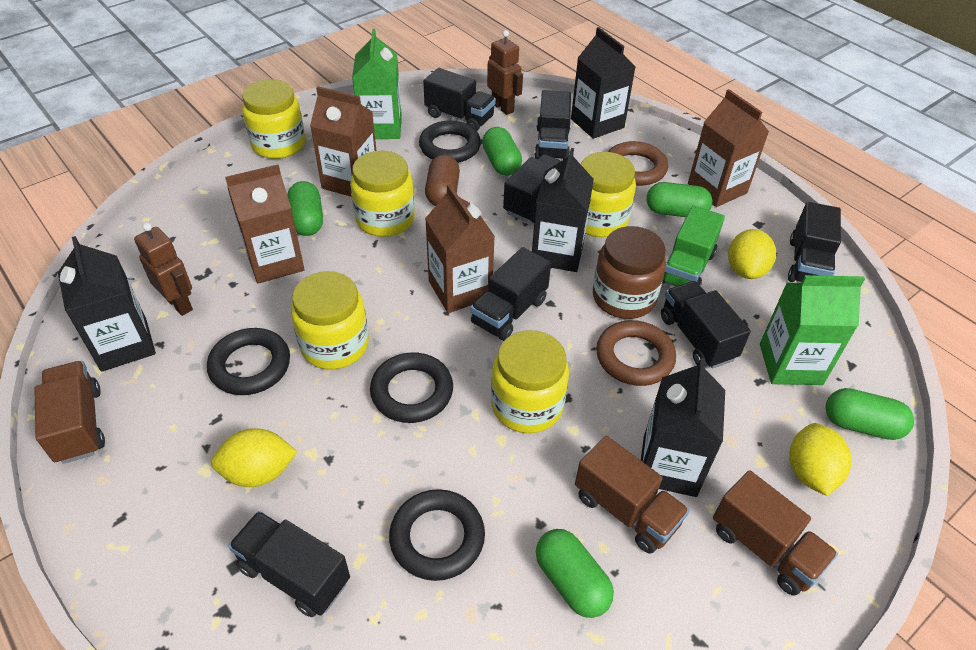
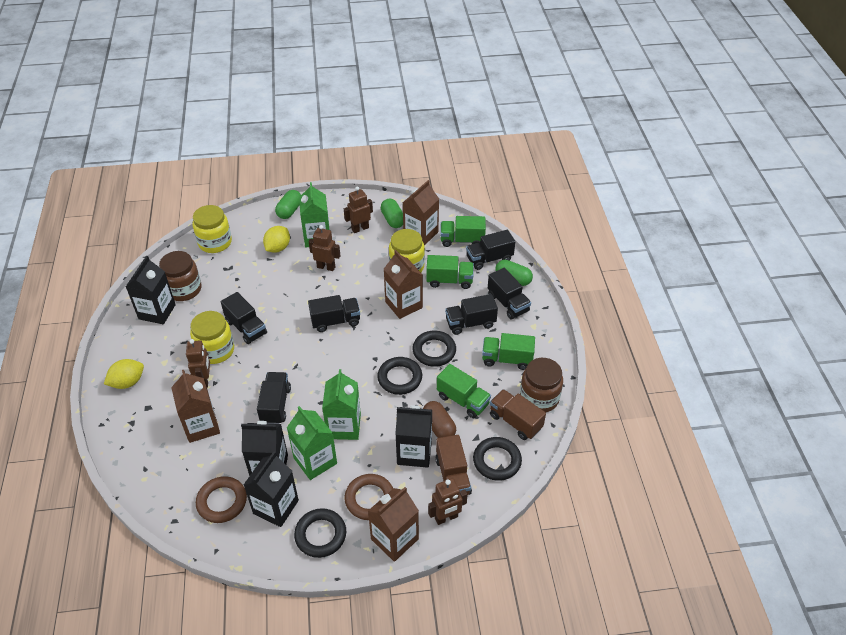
black truck: [228,511,350,617] [423,68,496,131] [471,247,551,341] [503,154,561,223] [534,90,571,160] [661,281,751,369] [788,202,841,283] = 7 -> [221,292,267,344] [257,372,291,424] [308,295,360,332] [445,294,498,335] [466,230,515,270] [488,268,531,320] = 6
brown jar: [593,226,666,319] = 1 -> [159,251,201,301] [520,358,563,412] = 2
brown robot: [134,223,193,316] [487,30,523,115] = 2 -> [186,339,210,388] [309,225,340,271] [344,186,373,233] [428,478,468,525] = 4
brown truck: [34,361,105,464] [575,436,689,553] [713,470,838,596] = 3 -> [435,435,472,495] [490,389,546,440] = 2
green capsule: [287,181,323,236] [482,127,522,176] [536,529,614,618] [647,182,712,217] [825,388,914,440] = 5 -> [275,190,301,219] [381,198,403,228] [495,260,533,286] = 3
green carton: [352,29,402,139] [760,275,865,385] = 2 -> [287,406,337,480] [299,182,330,247] [322,369,361,440] = 3
green truck: [662,206,725,287] = 1 -> [426,255,474,289] [437,364,491,418] [440,216,486,247] [482,333,535,370] = 4
yellow jar: [242,79,305,159] [291,271,369,369] [350,151,415,237] [491,330,569,433] [581,152,636,237] = 5 -> [190,311,234,364] [193,205,232,253] [389,229,425,272] = 3
yellow lemon: [211,428,297,487] [728,229,776,279] [789,423,852,496] = 3 -> [104,359,144,389] [263,226,290,253] = 2

